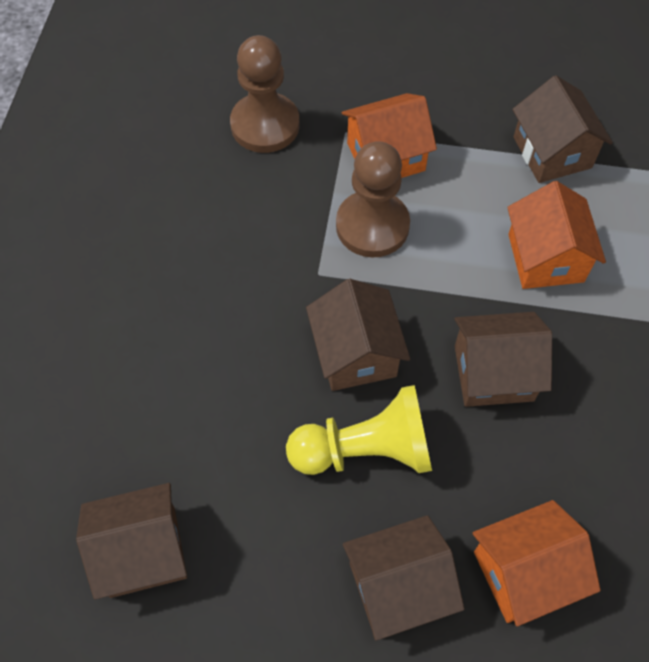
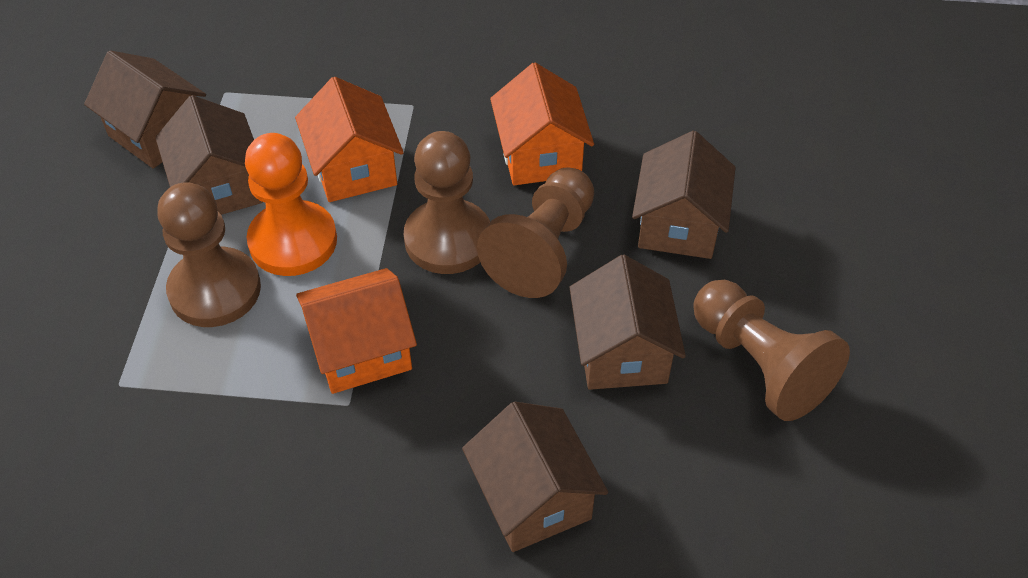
brown pawn: [230,35,300,153] [336,141,410,258] = 2 -> [157,182,261,327] [404,131,490,274] [477,167,594,298] [693,280,850,421] = 4
orange pawn: none = 0 -> [245,133,337,276] = 1
yellow pawn: [286,385,432,475] = 1 -> none = 0

